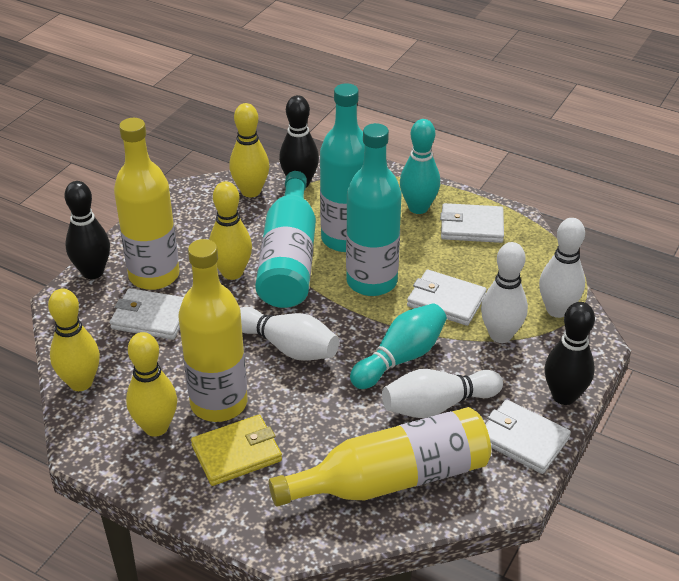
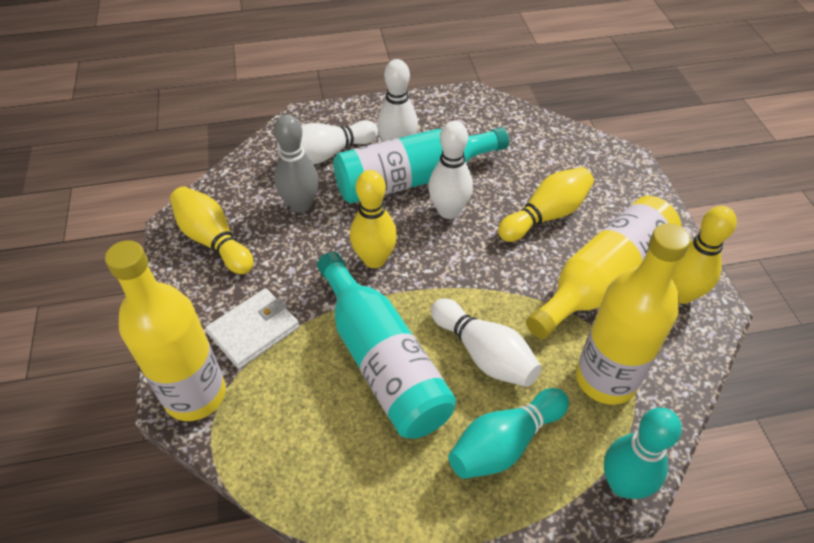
black bowling pin: [64,181,110,279] [279,95,319,188] [545,302,595,405] = 3 -> none = 0
grey bowling pin: none = 0 -> [274,115,319,213] = 1
turquoise bottle: [255,171,316,308] [320,83,365,252] [346,123,402,296] = 3 -> [317,252,456,439] [333,127,509,204] = 2
white wallet: [110,288,184,340] [407,269,487,326] [440,203,504,243] [485,399,571,474] = 4 -> [205,288,299,369] = 1
yellow wallet: [191,415,282,486] = 1 -> none = 0

